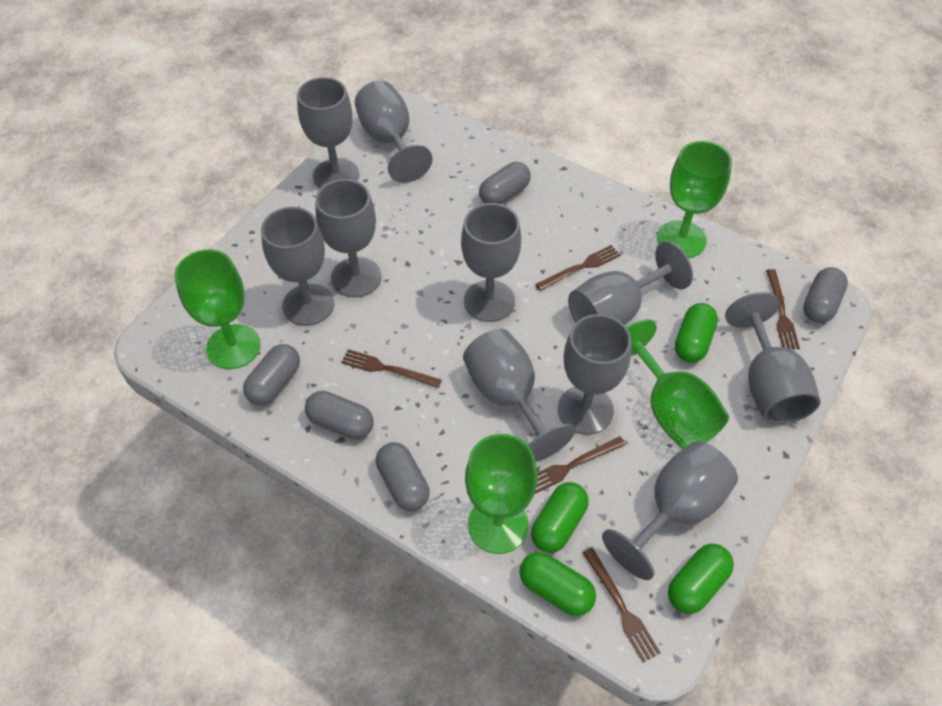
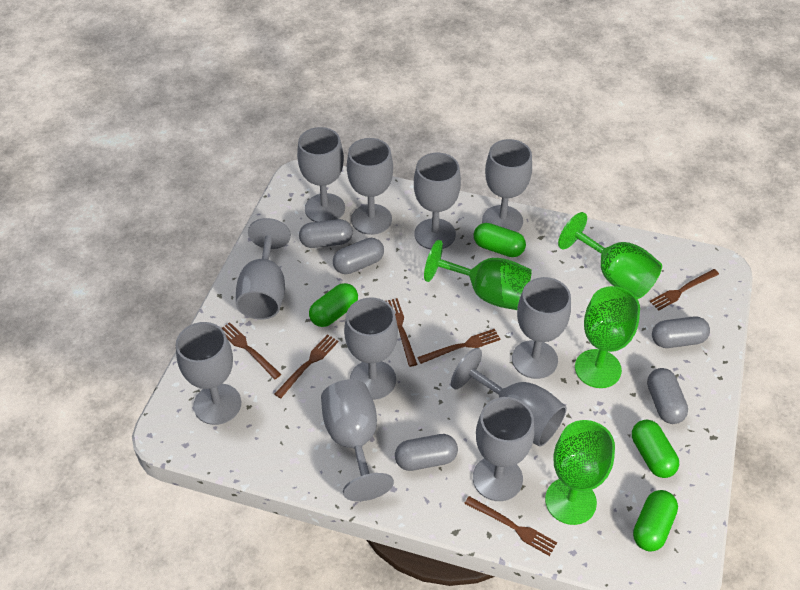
brown fork: [341,349,442,388] [535,245,621,291] [535,436,626,494] [583,548,661,663] [766,269,800,350] = 5 -> [222,322,281,379] [275,334,339,398] [386,298,417,367] [417,329,501,364] [464,496,557,556] [649,269,719,311] = 6
grey goblet: [261,207,334,326] [297,77,359,189] [315,179,381,297] [355,81,433,183] [461,203,521,322] [463,329,575,462] [558,314,631,435] [568,241,693,325] [602,441,738,580] [725,292,821,424] = 10 -> [176,322,241,425] [236,218,291,320] [297,127,345,222] [321,379,394,501] [344,297,398,400] [347,138,393,235] [414,153,461,249] [451,348,567,447] [473,397,534,501] [482,139,532,232] [512,277,571,379] = 11

